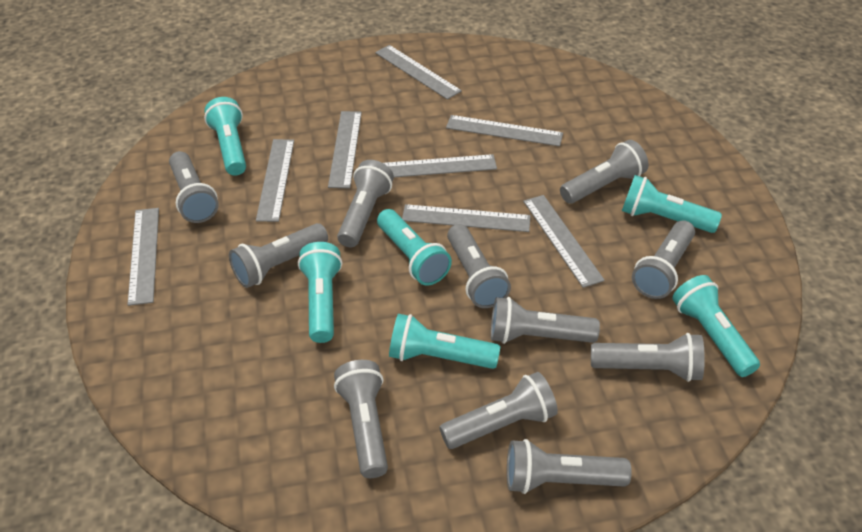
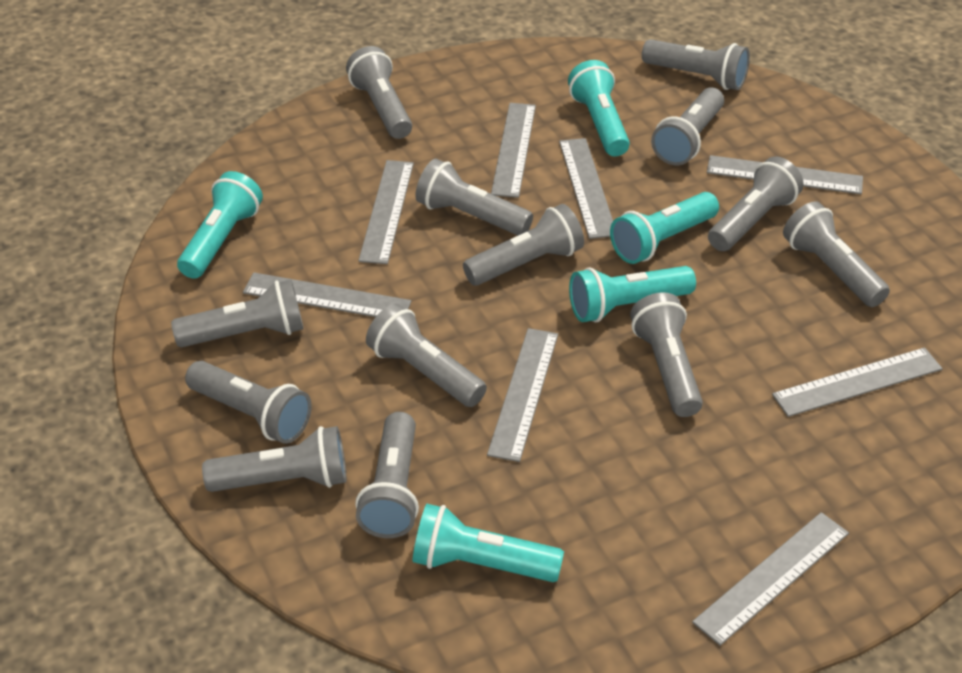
grey flashlight: [169,151,219,223] [229,223,328,288] [334,360,388,478] [337,160,394,247] [439,372,558,449] [447,224,511,308] [491,297,600,344] [507,439,632,494] [560,140,648,204] [591,333,705,382] [632,220,695,299] = 11 -> [171,280,304,347] [185,361,312,444] [202,426,346,492] [346,46,412,139] [355,412,419,538] [366,304,487,407] [415,159,533,236] [463,204,584,286] [630,292,703,417] [642,39,750,90] [651,87,724,165] [708,156,804,251] [783,201,890,307] = 13
turquoise flashlight: [204,97,246,176] [298,242,342,343] [377,209,452,286] [389,314,500,369] [622,175,722,233] [672,275,760,377] = 6 -> [177,171,263,279] [413,504,564,582] [568,60,630,156] [569,266,696,322] [610,192,719,264] = 5

